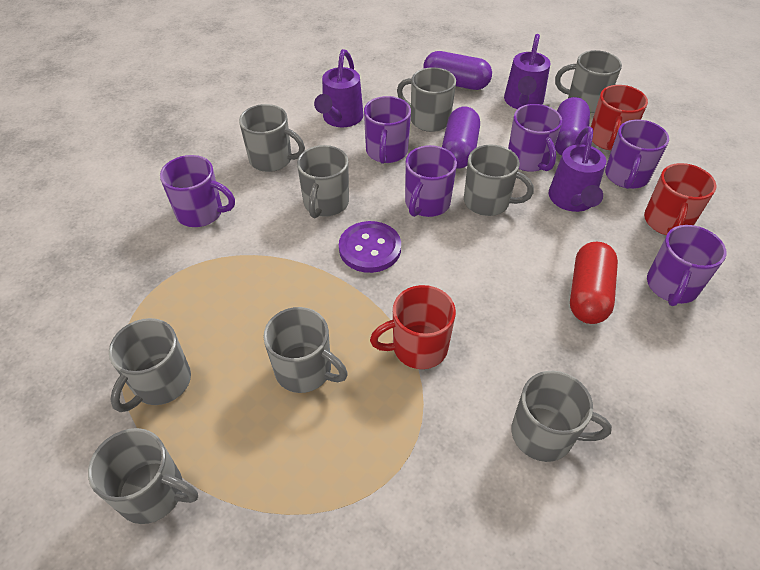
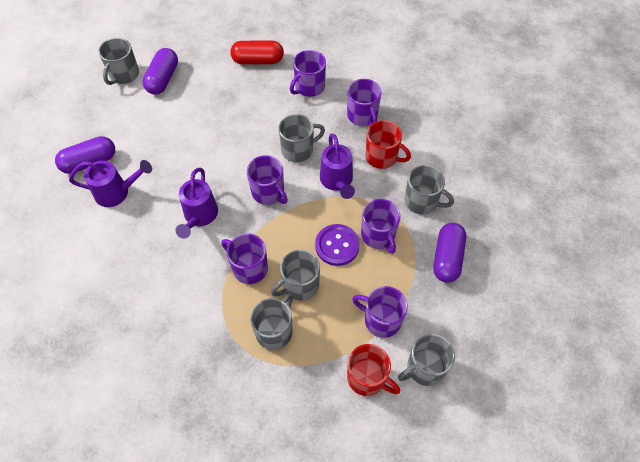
grey mug: [88,428,198,524] [109,318,191,412] [239,104,305,172] [263,307,348,393] [297,145,349,218] [397,67,456,132] [464,145,534,216] [512,371,612,462] [555,50,622,113] = 9 -> [98,38,139,85] [250,294,293,350] [271,250,320,301] [279,114,325,162] [398,334,455,386] [404,165,454,214] = 6
red mug: [370,285,456,369] [591,85,648,150] [644,163,717,235] = 3 -> [347,344,400,396] [365,120,411,169] = 2

